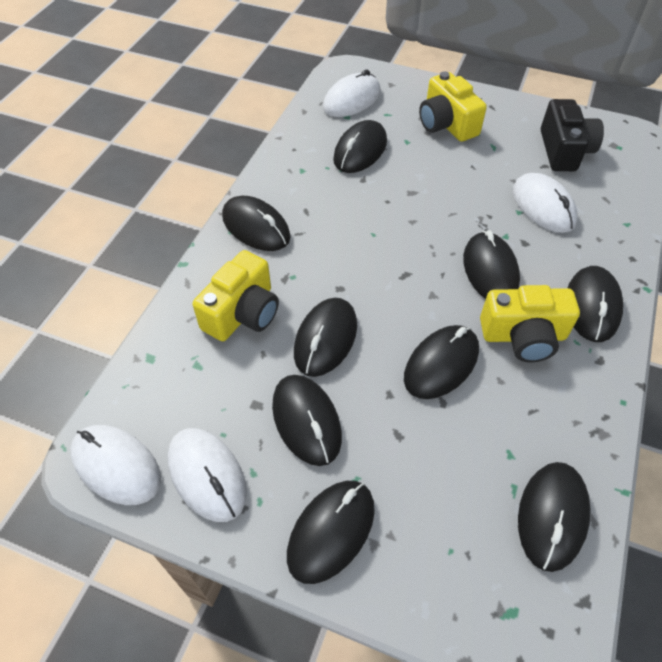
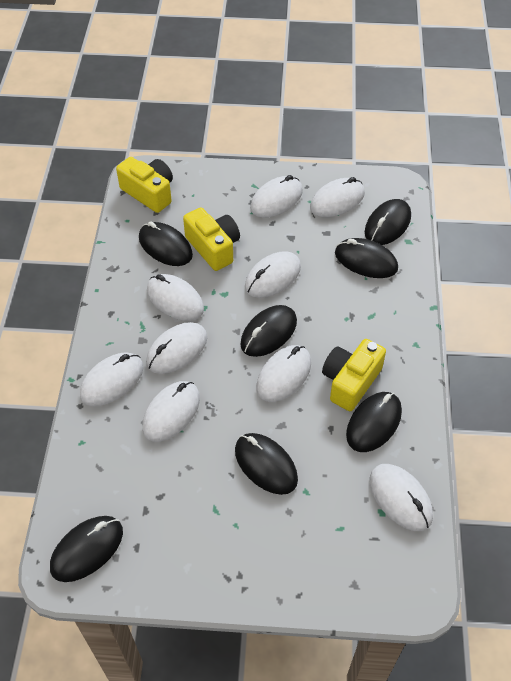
black camera: [541,99,604,171] = 1 -> none = 0
black mouse: [222,196,291,251] [272,375,342,466] [287,481,375,584] [294,298,357,377] [333,120,387,173] [404,325,479,399] [463,230,520,299] [518,462,591,572] [568,266,623,342] = 9 -> [50,516,123,582] [139,221,193,266] [235,433,298,495] [240,305,297,357] [335,238,398,278] [346,392,402,452] [365,199,411,245] = 7
white mouse: [70,425,161,505] [167,428,247,522] [323,69,381,117] [513,173,578,233] = 4 -> [80,352,143,406] [142,381,200,442] [146,322,207,374] [147,274,204,321] [245,251,301,298] [250,175,303,218] [256,345,311,402] [310,177,365,217] [370,464,433,531] = 9

